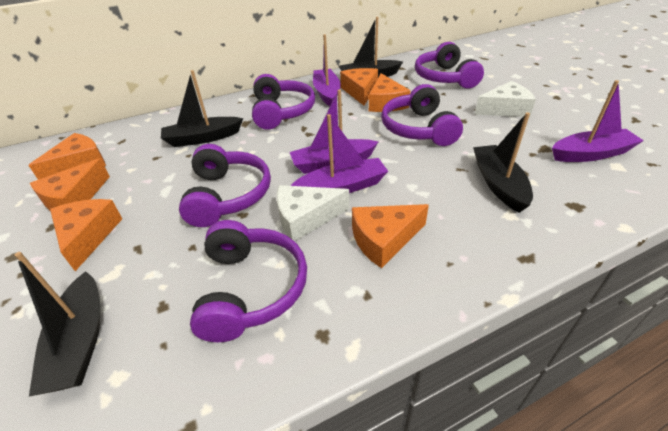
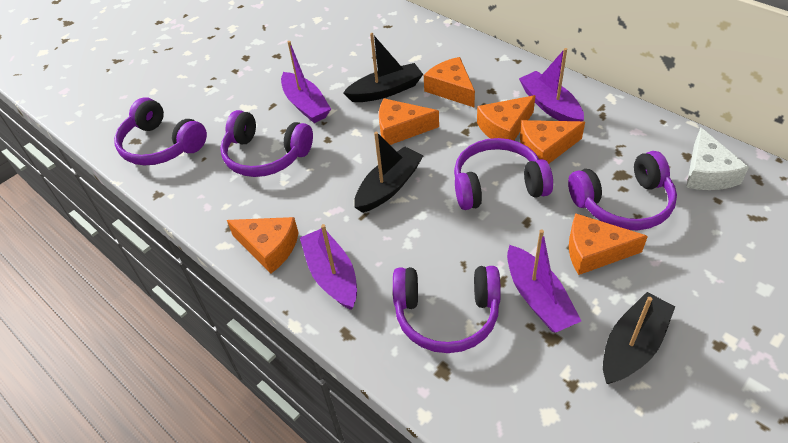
black boat: [15,252,100,397] [161,70,243,147] [339,17,403,77] [473,112,533,213] = 4 -> [343,33,423,102] [354,132,423,213] [603,292,675,384] = 3
white cheese: [277,185,350,242] [474,81,536,117] = 2 -> [686,127,749,190] = 1

